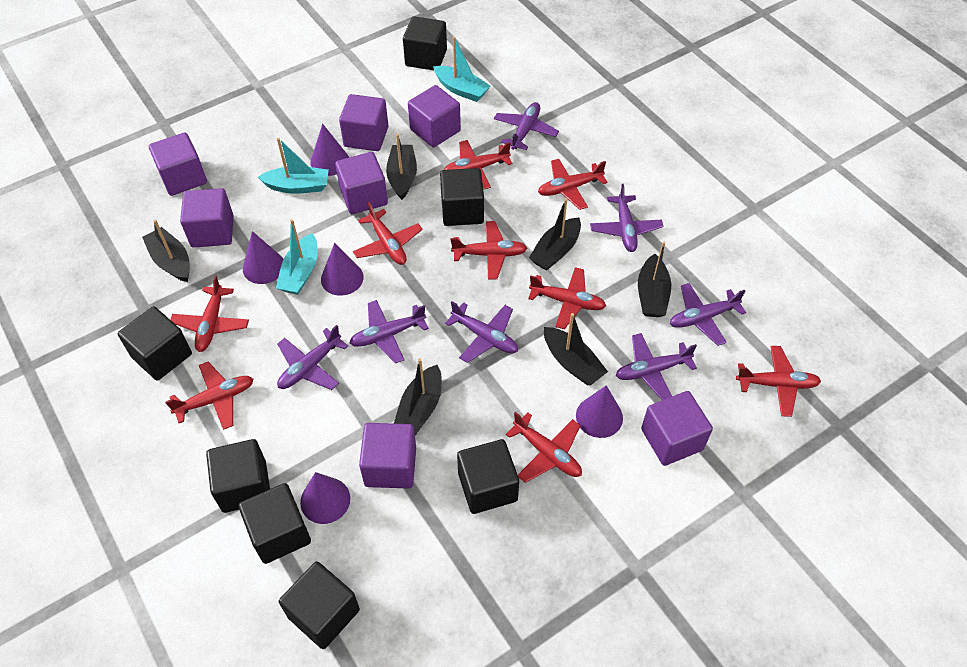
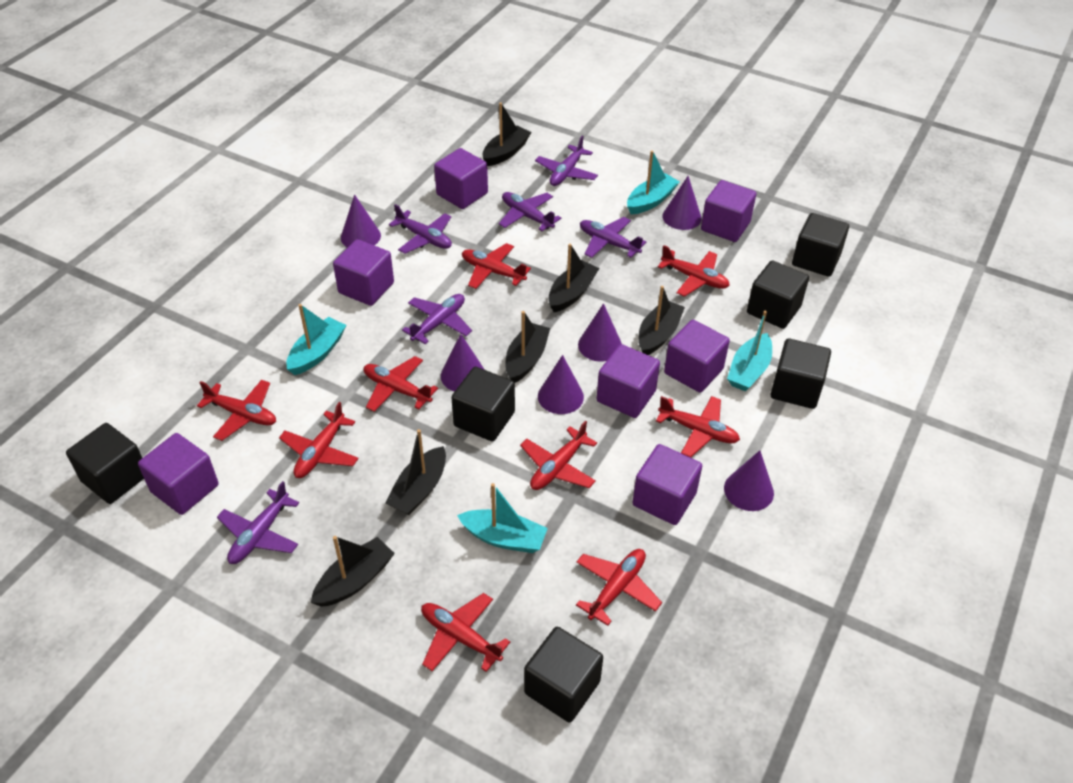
black cube: [118,306,192,381] [206,439,270,513] [238,483,311,564] [279,561,360,649] [403,16,447,70] [440,168,484,226] [457,439,519,514] = 7 -> [66,423,144,504] [452,367,515,442] [524,627,603,722] [747,260,809,329] [771,338,831,409] [792,213,849,277] = 6
purple cone: [243,231,284,284] [300,472,350,524] [311,124,349,176] [321,243,364,296] [576,385,623,438] = 5 -> [341,194,381,247] [441,334,485,392] [538,355,584,414] [578,303,622,362] [662,176,702,230] [724,450,774,511] = 6
purple plane: [277,325,348,390] [350,300,429,363] [445,301,518,363] [494,102,559,150] [590,184,663,252] [616,333,697,400] [670,283,746,346] = 7 -> [217,481,299,564] [389,204,452,254] [402,294,472,344] [499,192,561,231] [535,136,598,186] [580,217,646,258] = 6
turquoise boat: [258,138,329,194] [276,219,318,295] [433,37,490,102] = 3 -> [286,304,346,375] [457,483,548,553] [627,150,680,214] [727,311,772,391] = 4

